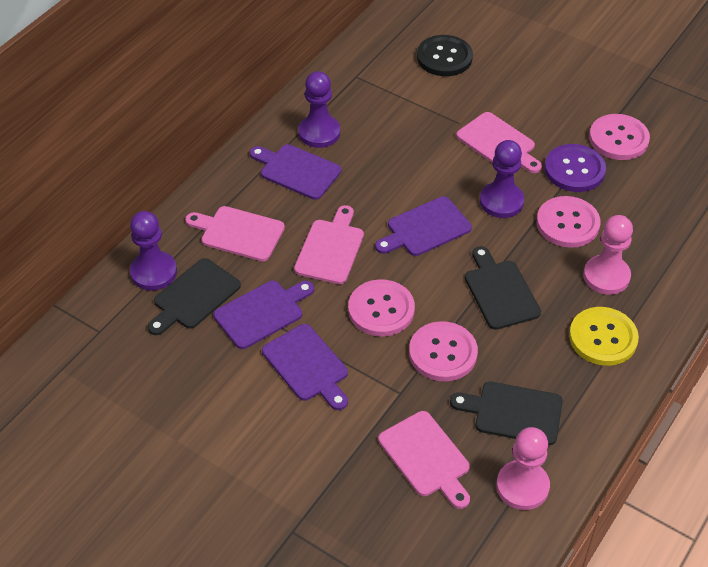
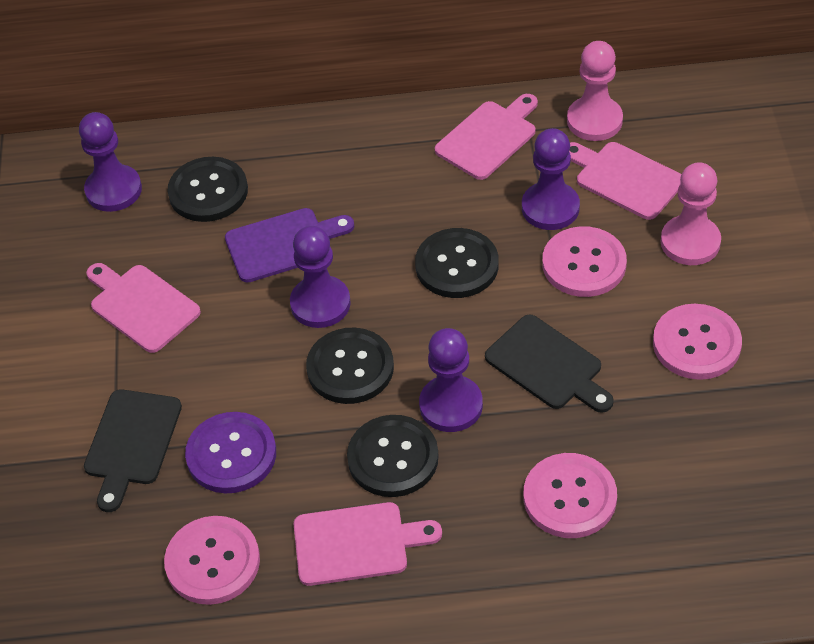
black button: [417,35,473,76] = 1 -> [167,157,248,222] [306,328,394,404] [347,415,439,497] [415,228,499,298] = 4
black cutting board: [148,258,241,335] [450,382,563,445] [465,246,541,330] = 3 -> [84,389,182,512] [485,315,614,413] = 2
purple cutting board: [213,281,314,349] [250,144,341,200] [262,324,348,410] [375,196,472,256] = 4 -> [225,208,355,283] = 1
purple pawn: [130,211,177,291] [298,71,340,148] [480,140,524,218] = 3 -> [79,112,142,212] [290,226,351,328] [419,328,483,432] [522,128,580,230] = 4
yellow button: [569,307,639,366] = 1 -> none = 0

